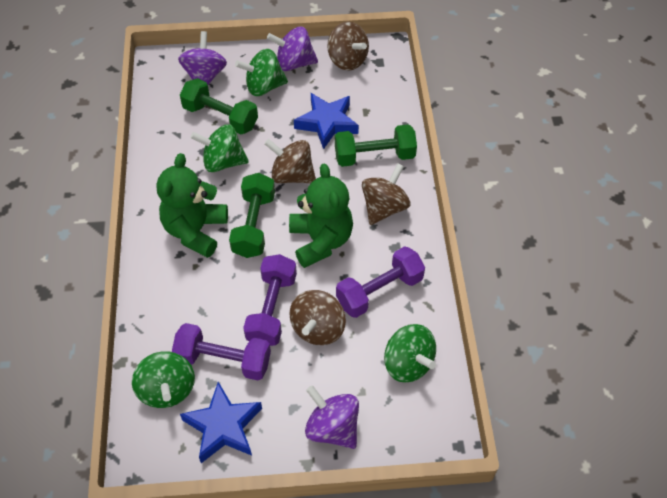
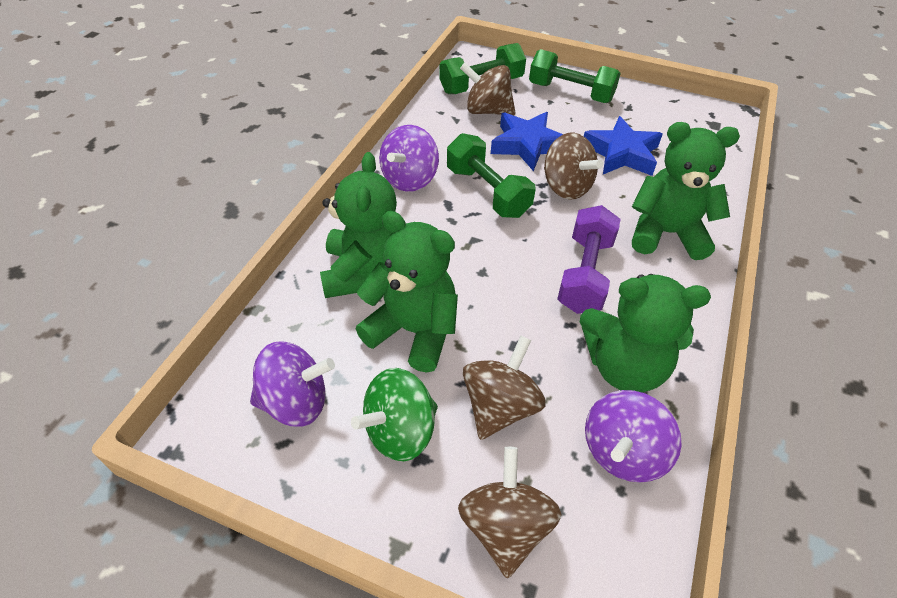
green spinning top: [132,351,195,408] [190,124,249,172] [235,49,288,96] [384,324,436,383] = 4 -> [351,368,438,461] = 1
green teddy bear: [157,153,228,258] [289,163,353,268] = 2 -> [320,152,397,298] [356,211,458,373] [580,274,711,392] [632,122,740,260] = 4
purple dumbbell: [172,323,271,381] [243,254,297,346] [336,246,425,318] = 3 -> [557,205,621,314] = 1

